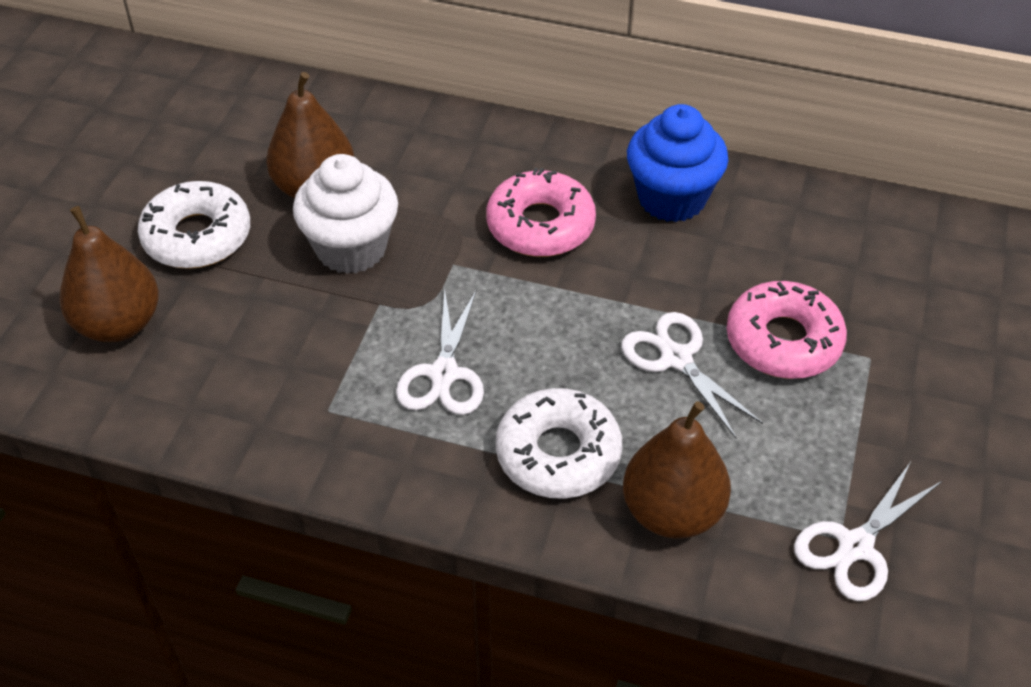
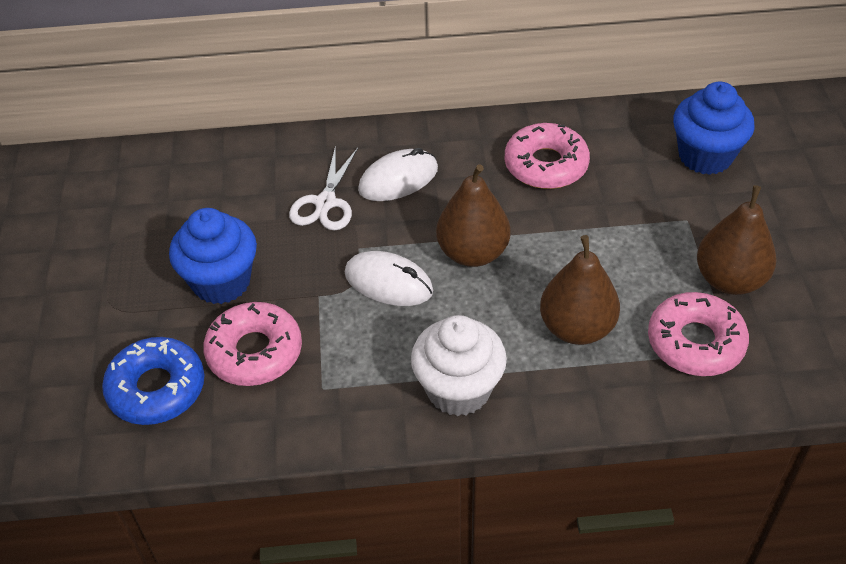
blue cupcake: [627,104,728,222] = 1 -> [169,208,257,304] [673,82,755,175] = 2
blue donut: none = 0 -> [102,337,204,425] = 1
pink donut: [486,168,596,257] [726,281,847,379] = 2 -> [203,302,302,386] [505,123,590,189] [648,292,749,376] = 3
white donut: [138,181,250,269] [496,388,622,499] = 2 -> none = 0
white mouse: none = 0 -> [345,251,433,306] [358,148,438,201] = 2
white scissors: [396,289,484,415] [621,312,763,438] [794,462,942,601] = 3 -> [289,145,358,231] = 1

